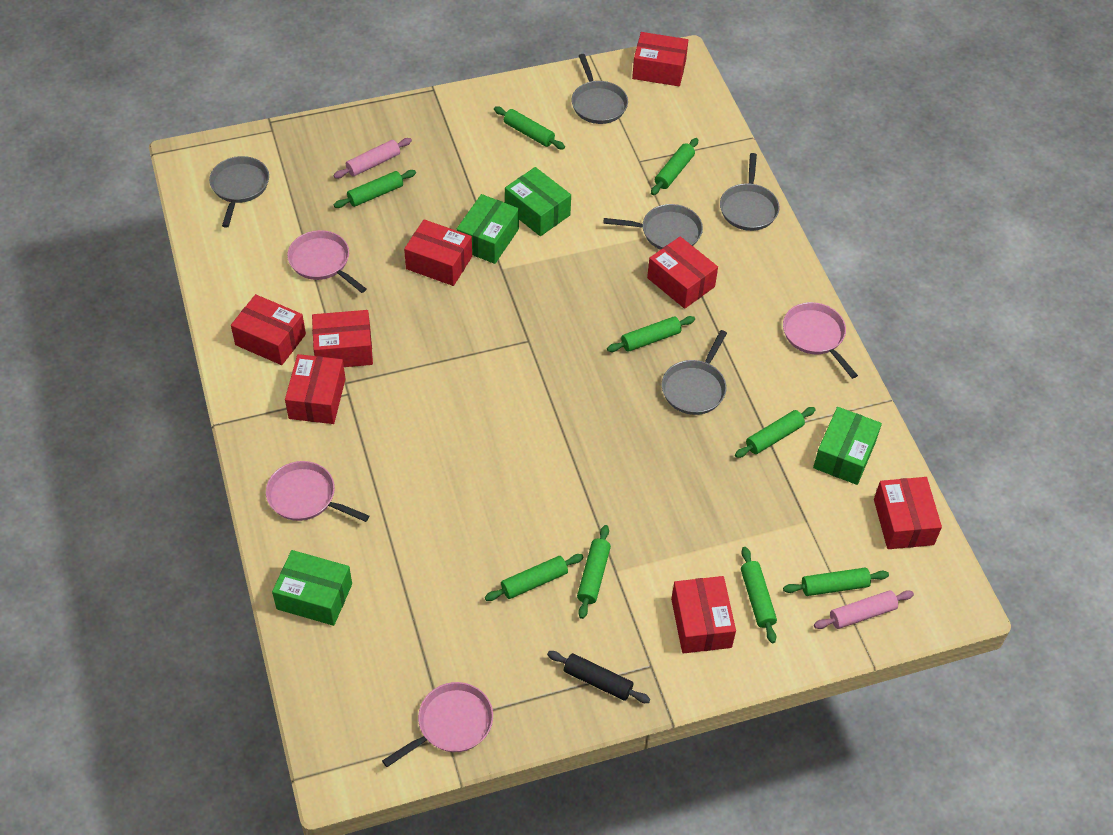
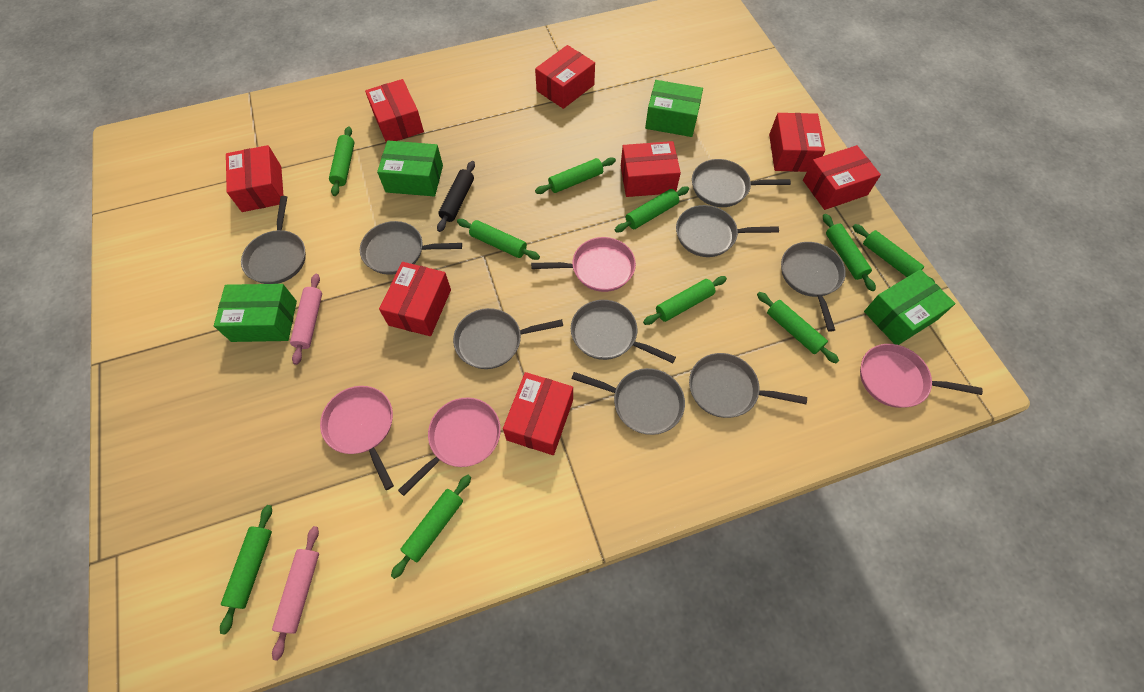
green rolling pin: [334,170,416,208] [485,554,584,601] [494,106,565,149] [577,525,611,619] [607,316,695,352] [651,138,698,195] [735,407,816,458] [741,547,777,643] [783,568,889,596] = 9 -> [220,505,272,635] [329,127,354,196] [391,475,471,579] [457,219,540,260] [535,157,616,194] [615,186,689,232] [643,276,727,325] [757,292,839,363] [823,214,876,291] [853,224,935,283] = 10
grey pan: [209,156,269,227] [572,54,628,124] [604,204,703,250] [662,330,727,415] [720,153,780,231] = 5 -> [241,196,306,284] [360,221,462,275] [453,308,563,369] [571,300,676,363] [571,368,685,435] [676,205,779,257] [689,353,807,418] [692,159,791,207] [781,242,846,332] = 9

